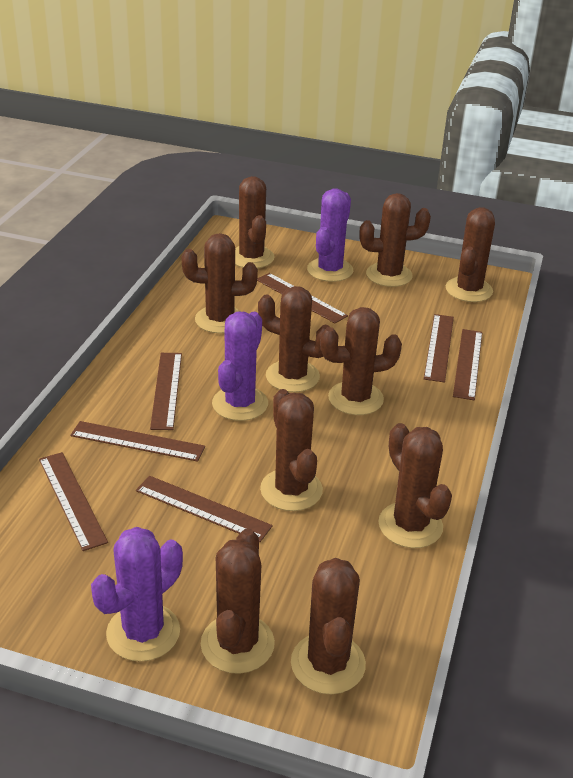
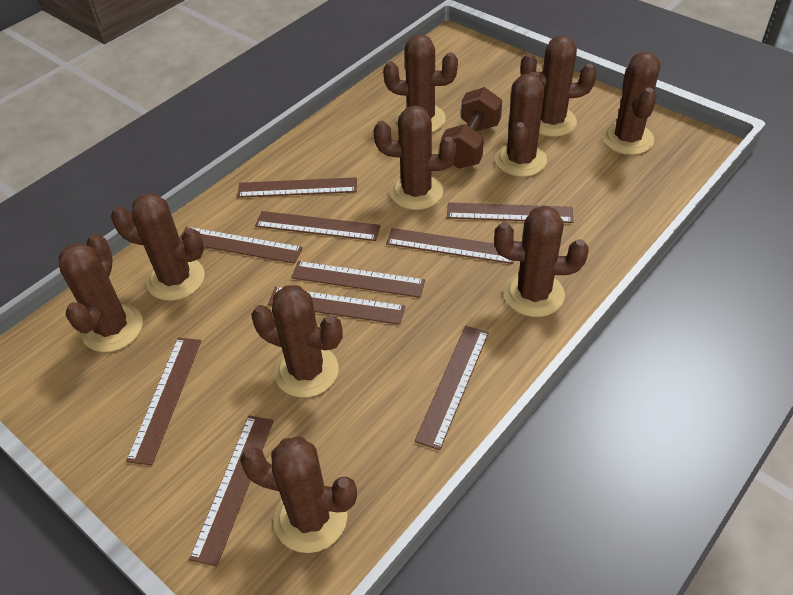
brown dumbbell: none = 0 -> [441,87,502,169] = 1
brown ruler: [39,452,108,551] [70,421,205,462] [136,476,273,542] [150,353,182,430] [257,273,348,323] [424,314,454,383] [453,329,482,400] = 7 -> [126,337,201,465] [179,227,303,264] [189,415,274,567] [237,177,357,198] [255,211,381,241] [268,287,405,325] [291,261,425,298] [386,228,514,264] [414,326,489,450] [447,202,573,223] = 10
purple cactus: [91,527,183,662] [212,312,268,421] [307,188,353,282] = 3 -> none = 0

